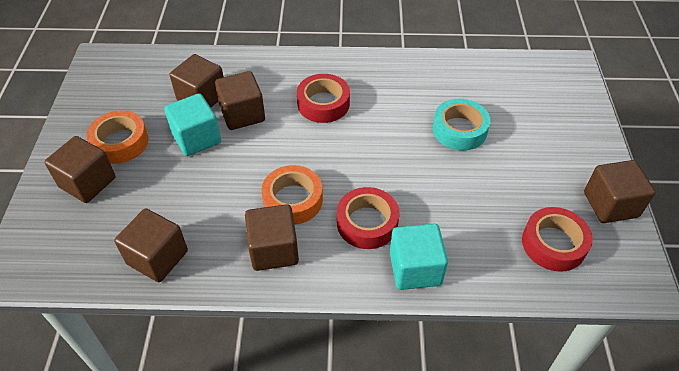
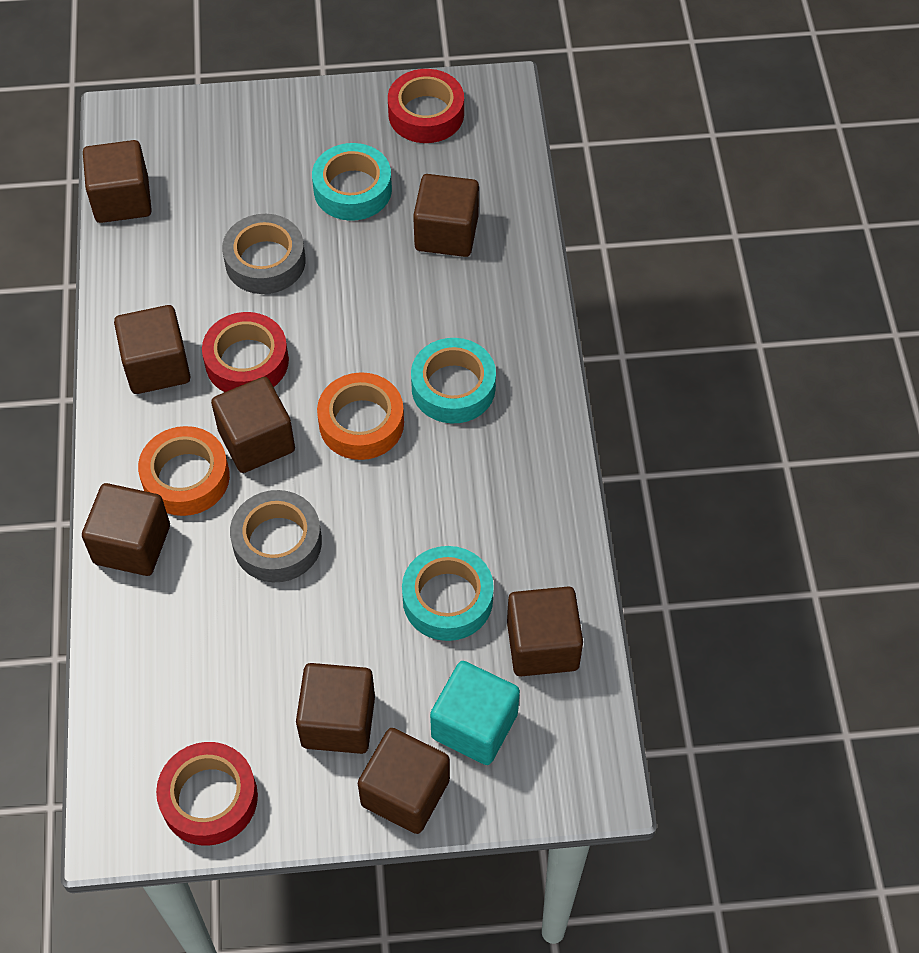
brown cube: [45,136,115,203] [114,209,188,282] [170,54,223,108] [215,71,265,130] [245,204,299,271] [584,160,656,223] = 6 -> [82,483,170,576] [83,140,152,223] [114,305,191,394] [211,377,295,473] [296,663,375,754] [358,728,450,834] [413,174,479,257] [507,587,583,677] = 8
grey tape: none = 0 -> [222,214,306,294] [230,490,322,582] = 2
turquoise cube: [164,93,221,156] [390,224,448,290] = 2 -> [430,661,520,765] = 1
turquoise tape: [433,99,491,151] = 1 -> [312,143,392,221] [402,546,494,641] [411,338,496,424] = 3

